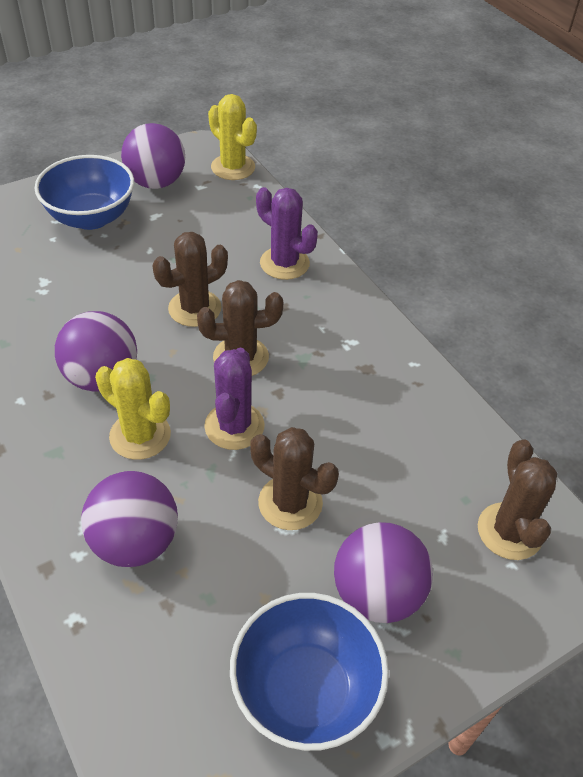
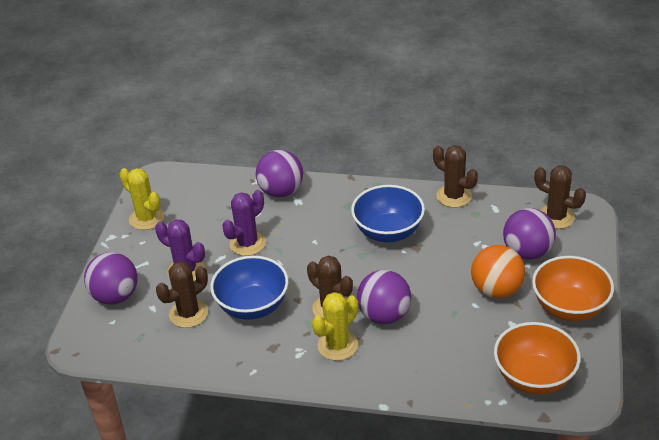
orange ball: none = 0 -> [471,245,525,298] = 1
orange bowl: none = 0 -> [494,322,581,395] [532,256,614,321] = 2

